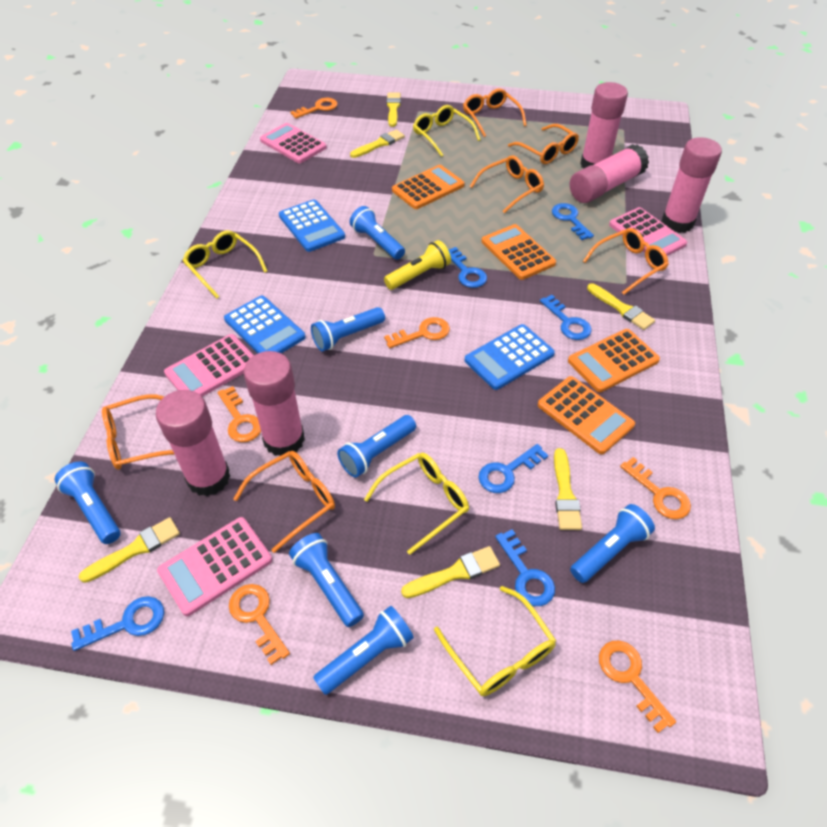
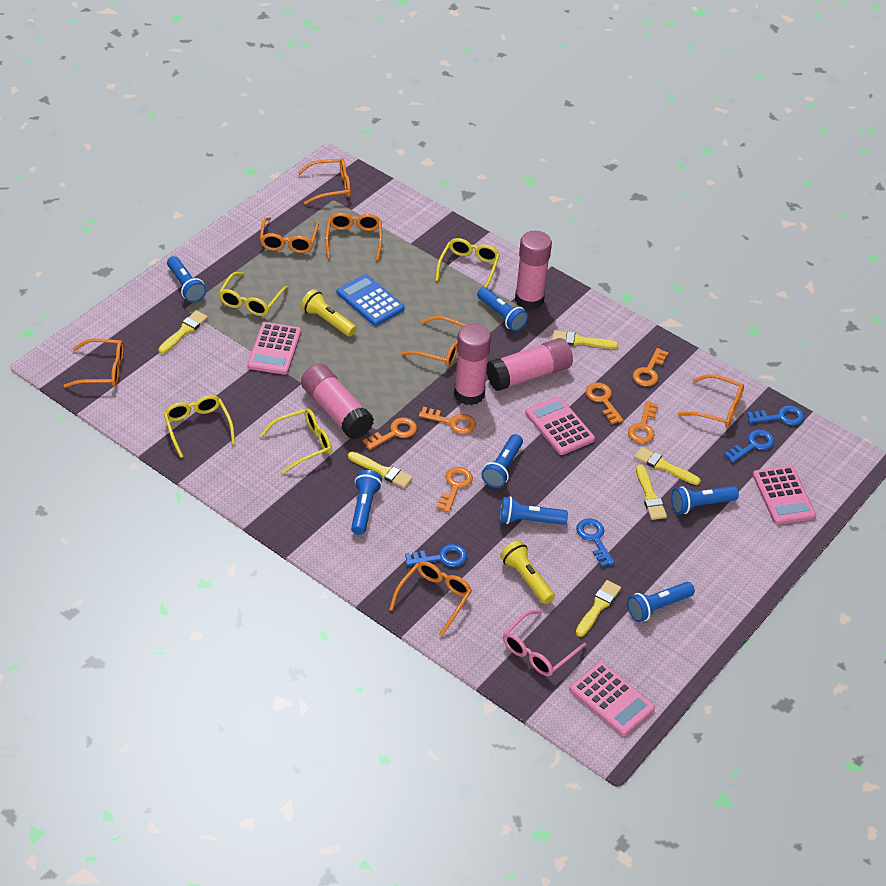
blue calculator: [224,296,306,353] [279,200,345,252] [465,324,555,390] = 3 -> [337,274,405,326] = 1
blue key: [71,596,164,651] [448,247,487,288] [478,444,548,493] [495,529,555,606] [540,295,592,340] [552,203,594,240] = 6 -> [405,544,467,567] [576,518,615,567] [724,430,774,463] [747,405,804,425] = 4
orange calculator: [392,165,465,209] [481,224,556,280] [538,376,635,454] [568,329,660,392] = 4 -> none = 0
orange glasses: [102,394,175,470] [233,451,335,553] [463,88,527,137] [470,155,544,213] [508,124,579,164] [583,228,669,295] = 6 -> [64,338,124,388] [260,217,319,253] [298,158,351,205] [325,213,382,260] [389,561,472,636] [401,316,466,366] [677,374,744,427] = 7
pink glasses: none = 0 -> [503,610,586,676] = 1
pink glue stick: [155,390,230,496] [244,351,305,456] [570,144,649,203] [580,82,628,168] [661,137,722,233] = 5 -> [301,364,374,440] [454,324,491,405] [486,338,573,391] [515,231,552,310] = 4
yellow flashlight: [384,240,451,290] = 1 -> [301,289,357,337] [500,540,555,604] = 2

